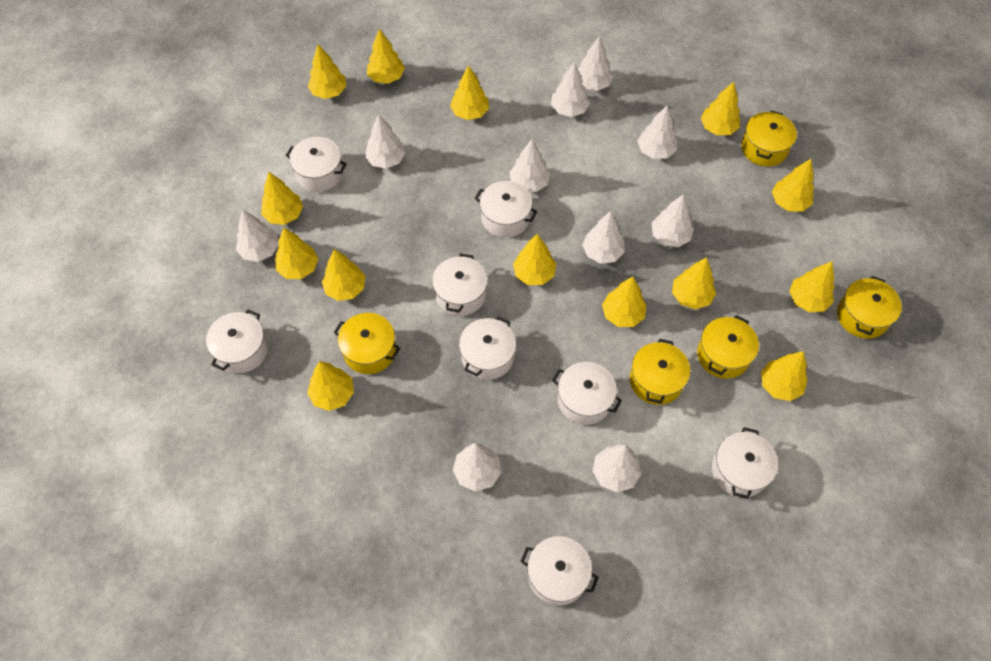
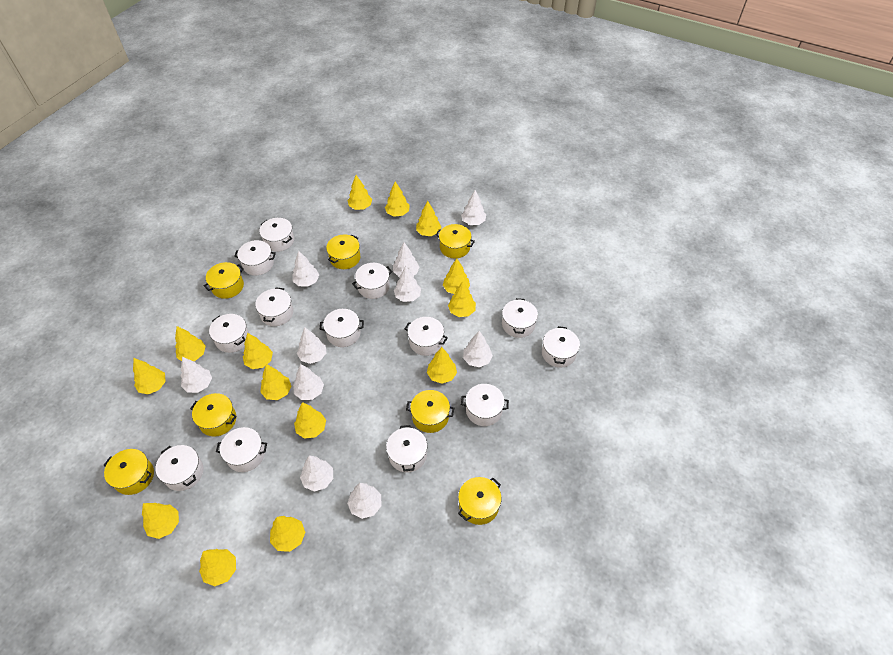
white pot: [206,310,268,373] [286,137,347,192] [432,253,488,316] [459,316,516,380] [475,181,537,238] [520,536,599,606] [552,362,622,425] [712,427,778,499] = 8 -> [156,445,203,491] [209,314,249,353] [216,427,267,472] [234,240,276,275] [255,287,293,326] [259,218,294,252] [320,309,364,347] [352,263,392,299] [386,425,427,472] [405,317,448,356] [461,384,509,426] [502,298,538,338] [542,326,580,368] = 13
yellow pot: [334,313,400,374] [630,339,690,405] [697,315,759,379] [741,111,797,166] [837,276,902,339] = 5 -> [104,449,154,495] [190,393,237,437] [204,262,244,299] [326,235,360,269] [406,390,454,433] [436,224,475,259] [458,477,502,525] = 7

